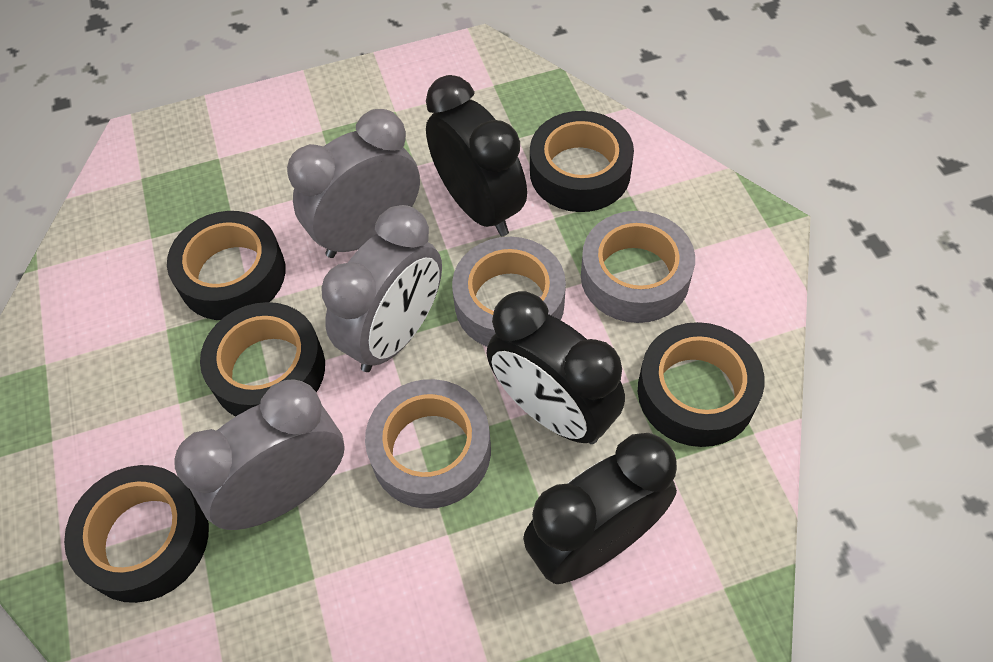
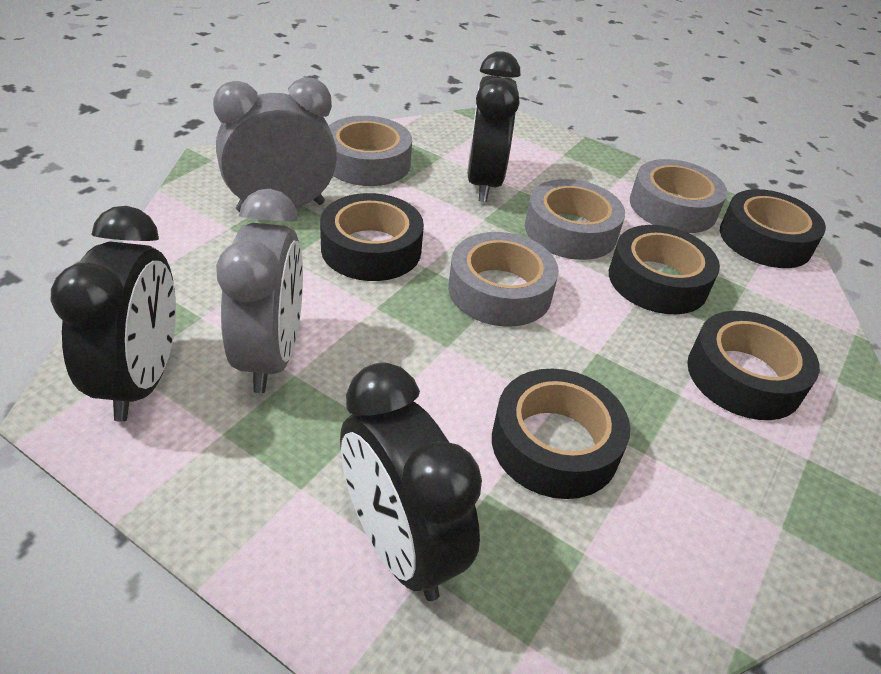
grey clock: [174,379,345,530] [287,109,420,258] [321,205,442,372] = 3 -> [213,77,337,212] [216,189,303,393] = 2
grey tape: [365,379,491,509] [452,237,566,347] [581,211,695,323] = 3 -> [329,116,412,186] [448,232,559,327] [525,179,625,260] [630,159,727,233] = 4

